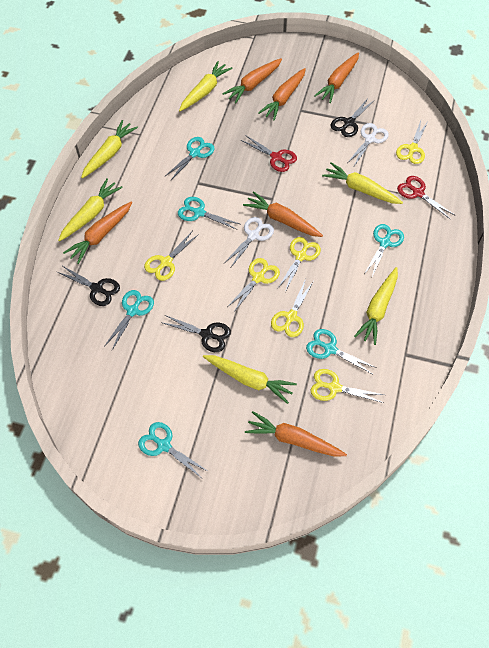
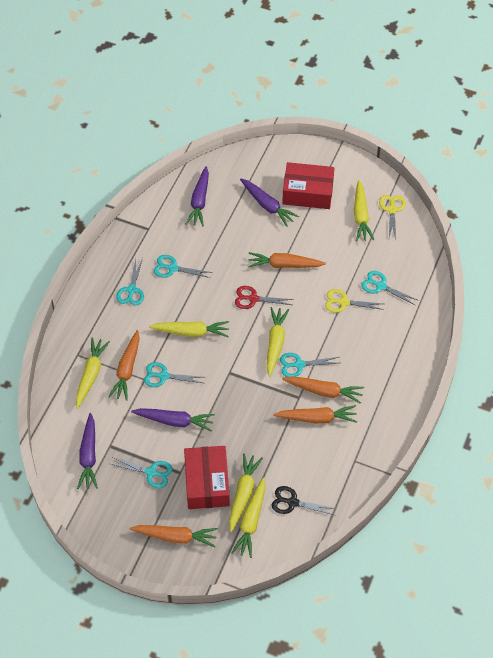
black scissors: [57,265,120,306] [161,315,231,352] [331,97,375,137] = 3 -> [272,486,337,515] = 1
orange carrot: [63,202,132,264] [223,58,282,103] [243,191,323,237] [245,411,347,457] [258,68,306,120] [314,52,359,103] = 6 -> [108,330,140,401] [130,525,218,547] [248,252,326,268] [273,405,357,423] [282,376,364,404] = 5
purple carrot: none = 0 -> [77,413,98,489] [131,408,215,431] [186,166,209,226] [240,178,299,227] = 4
red box: none = 0 -> [184,446,230,509] [282,162,334,209] = 2
red scissors: [241,135,297,172] [397,176,455,220] = 2 -> [235,286,294,309] = 1
white scissors: [224,217,274,267] [347,123,389,166] = 2 -> none = 0
yellow scissors: [144,232,199,281] [227,258,280,312] [271,279,313,337] [278,237,321,292] [310,369,384,403] [396,121,428,164] = 6 -> [325,289,384,313] [379,195,406,240] = 2

